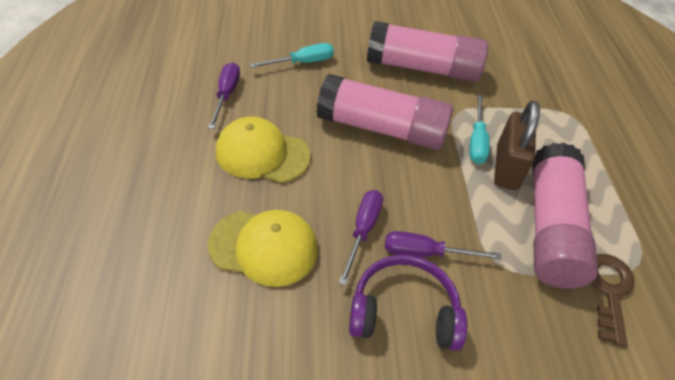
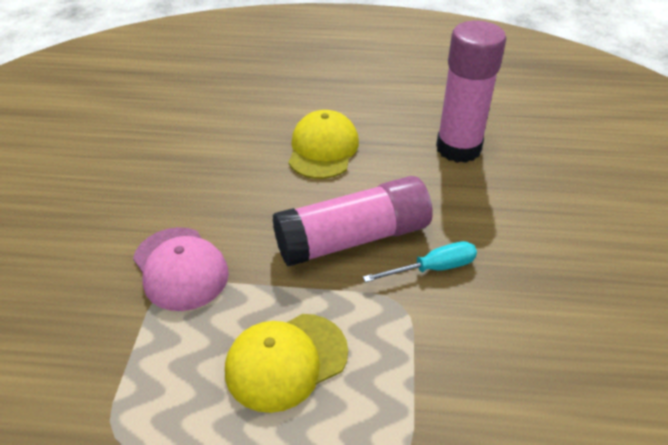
brown key: [591,254,635,347] = 1 -> none = 0
brown padlock: [494,101,540,190] = 1 -> none = 0
pink cap: none = 0 -> [133,227,229,311] = 1
pink glue stick: [316,74,453,150] [367,21,488,82] [532,142,599,289] = 3 -> [272,176,433,267] [436,21,506,163] = 2
purple headphones: [349,255,467,351] = 1 -> none = 0
purple screwdriver: [208,62,240,129] [339,190,383,286] [385,231,501,260] = 3 -> none = 0
turquoise screwdriver: [250,43,334,68] [469,95,490,164] = 2 -> [363,241,477,282] = 1

